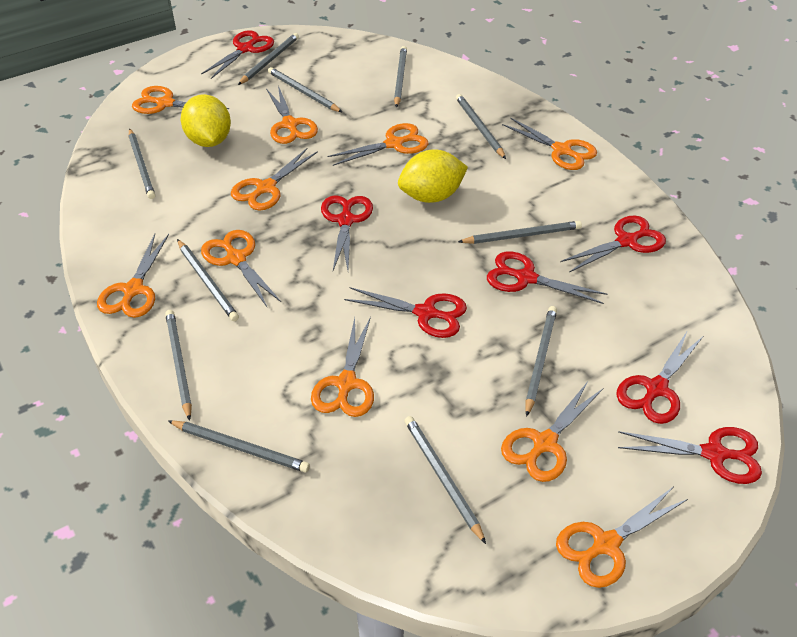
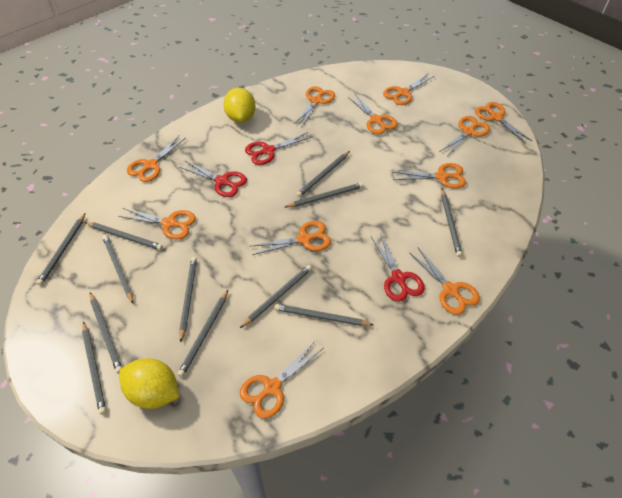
grey pencil: [128,128,155,199] [165,310,192,421] [168,420,310,472] [177,239,239,321] [238,33,299,85] [268,67,342,112] [394,46,407,108] [404,416,486,544] [456,94,506,159] [458,221,582,244] [525,306,557,417] = 11 -> [36,214,85,286] [82,322,106,415] [85,222,163,250] [90,292,122,373] [102,235,134,304] [177,290,228,377] [179,257,197,343] [240,265,312,328] [274,304,373,326] [285,182,364,207] [296,151,350,197] [441,189,462,257] = 12
orange scissors: [97,234,169,318] [132,86,229,114] [201,230,281,307] [231,148,318,211] [266,86,318,144] [311,317,374,417] [327,123,429,166] [501,382,603,482] [502,117,597,170] [556,487,688,588] = 10 -> [118,208,196,240] [127,136,186,182] [240,341,323,418] [252,221,331,255] [294,86,335,128] [348,94,398,134] [383,74,434,105] [392,163,466,189] [409,248,480,315] [439,116,490,155] [475,102,532,143] = 11
red scissors: [201,30,274,79] [321,195,373,270] [344,287,467,338] [487,251,607,304] [560,215,666,272] [616,330,703,424] [618,427,762,484] = 7 -> [179,160,247,197] [245,132,312,165] [371,233,425,302] = 3

